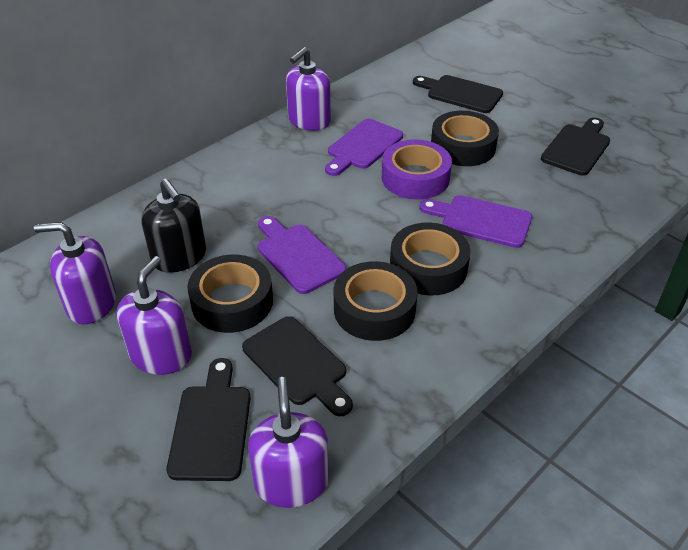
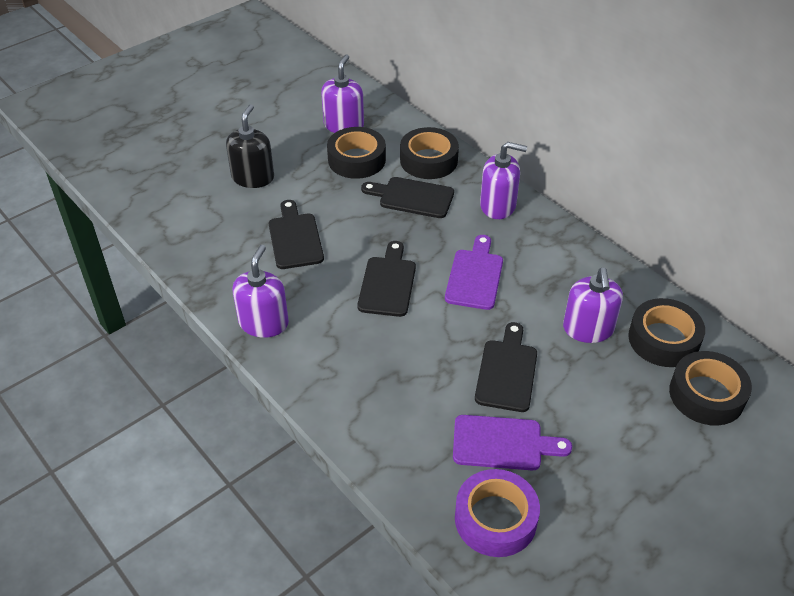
purple cutting board: [258,216,346,294] [325,119,403,176] [419,195,532,248] = 3 -> [445,235,503,310] [453,415,572,470] = 2

